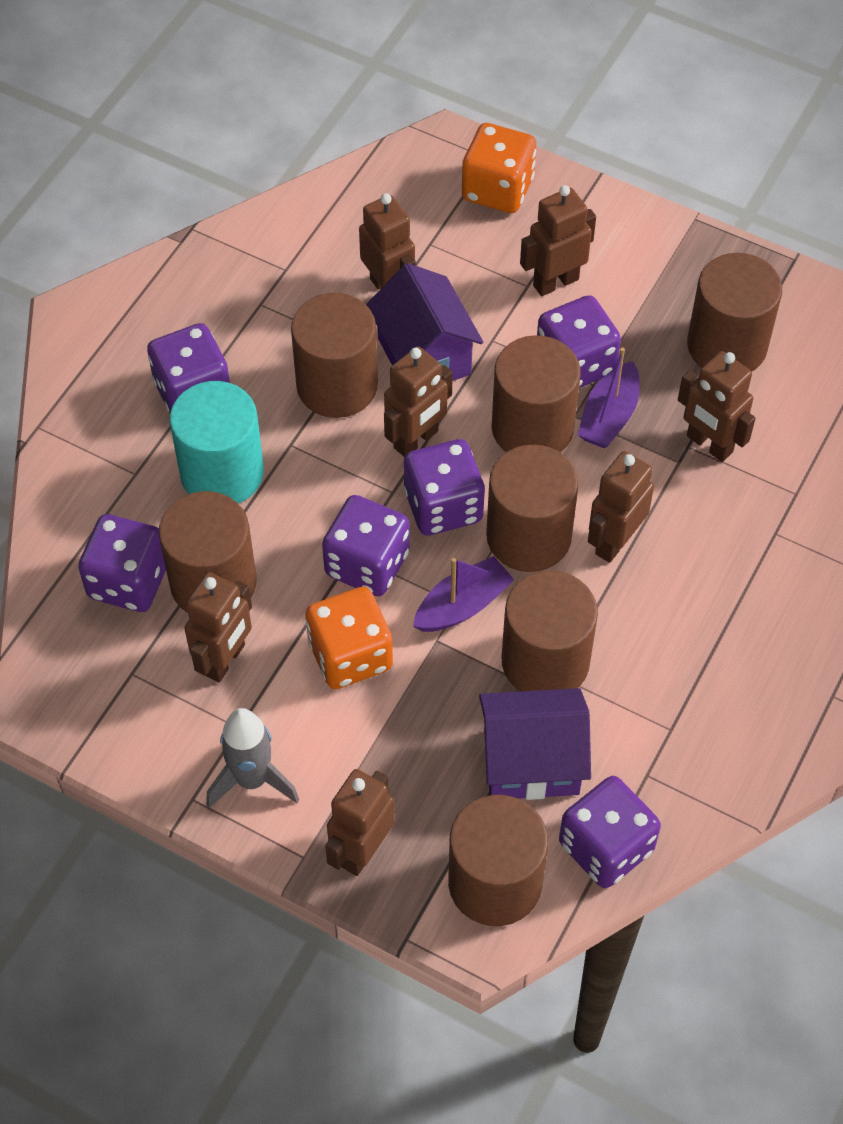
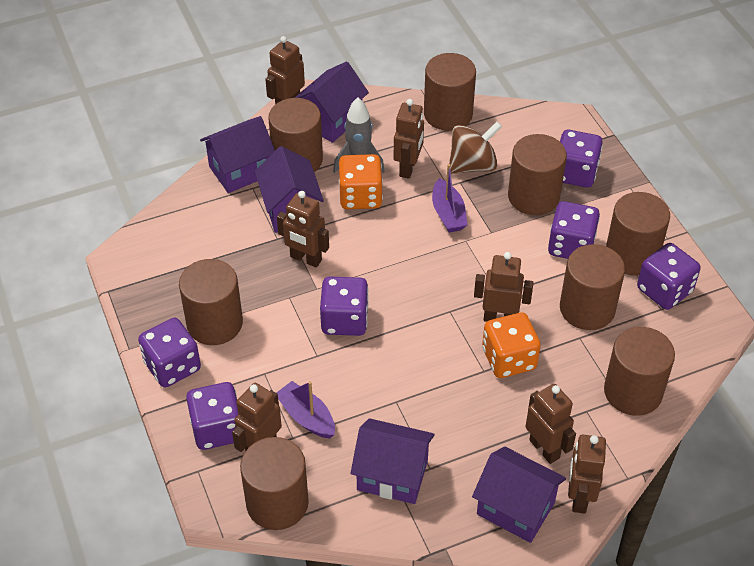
brown cylinder: [159,491,257,613] [291,293,378,418] [448,795,548,926] [486,444,579,572] [491,335,581,453] [501,570,598,691] [687,253,782,372] = 7 -> [179,259,243,345] [240,437,309,530] [268,98,323,172] [424,53,476,131] [508,134,567,215] [560,244,625,330] [604,327,675,416] [606,192,670,276] = 8
brown spinning top: none = 0 -> [449,121,502,174] = 1
purple house: [366,263,483,381] [479,688,591,800] = 2 -> [200,116,275,193] [255,146,324,233] [295,61,369,143] [351,418,435,504] [472,447,566,543] = 5
turquoise cylinder: [170,381,264,504] = 1 -> none = 0

